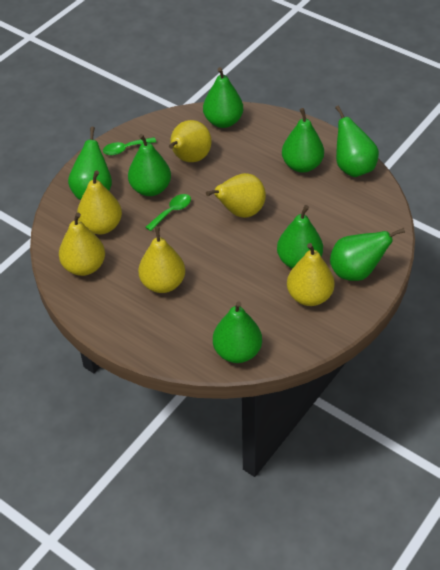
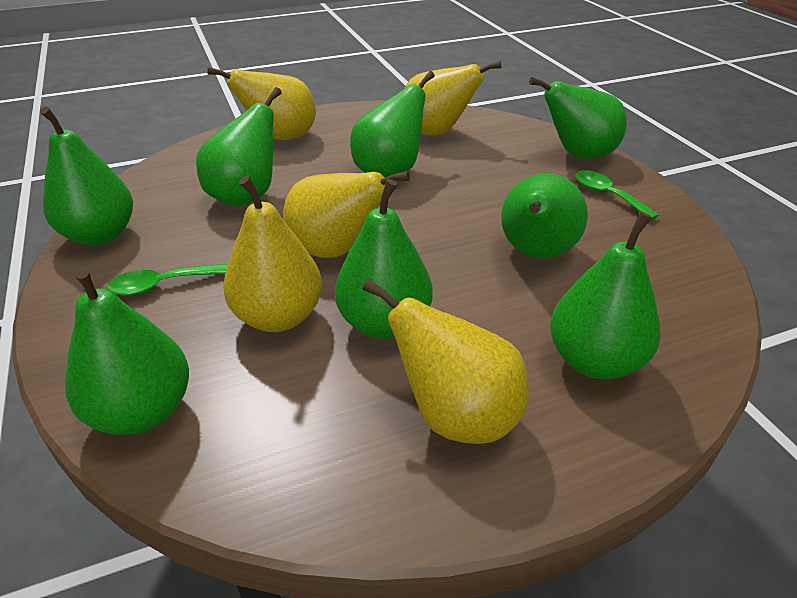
yellow pear: [59,213,105,276] [77,170,122,234] [138,226,185,293] [169,120,211,162] [206,173,266,218] [287,243,335,306] = 6 -> [207,67,316,140] [223,176,322,332] [283,171,410,258] [363,279,529,444] [405,61,501,136] = 5

